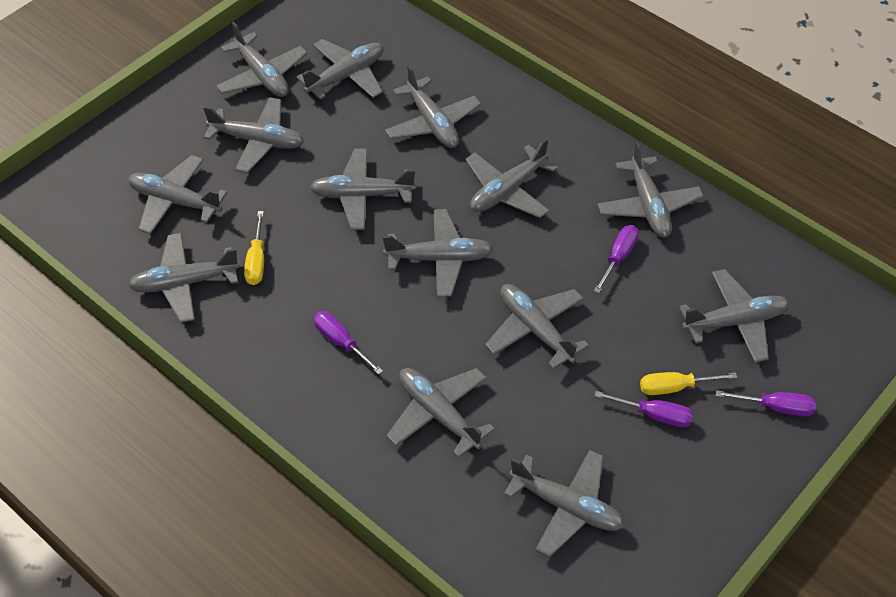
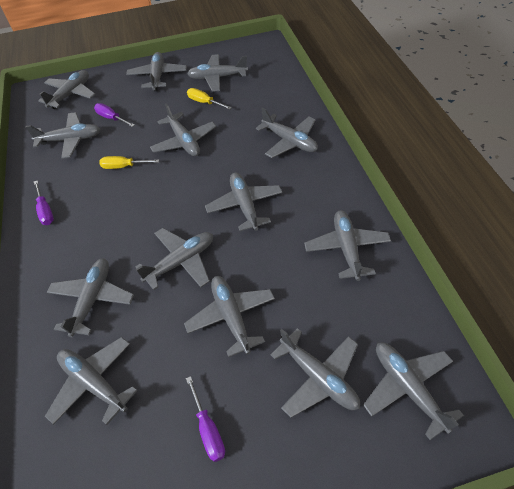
purple screwdriver: [314,311,383,375] [594,225,639,293] [595,391,693,427] [715,390,816,416] = 4 -> [34,181,54,225] [94,103,134,127] [186,376,225,462] = 3

